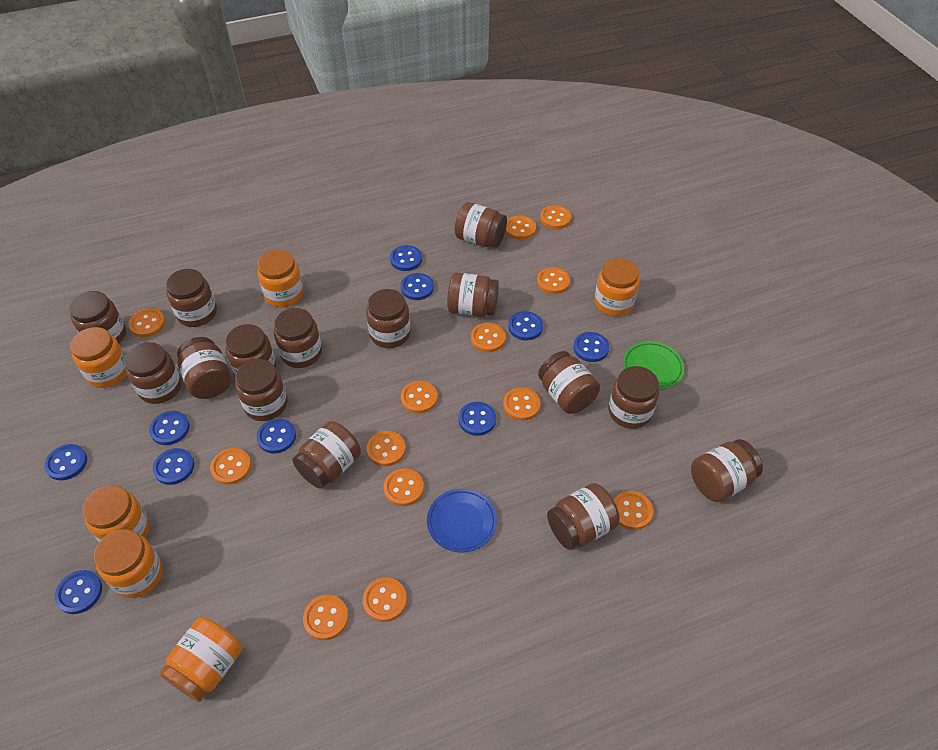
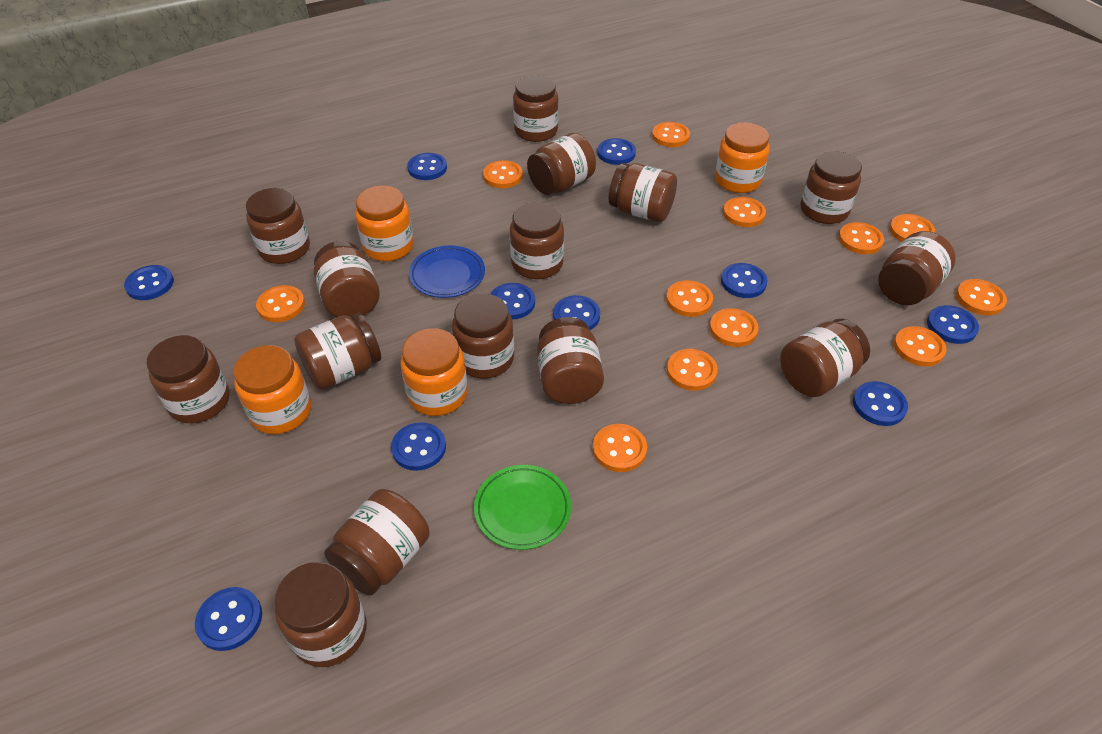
orange button: [129,308,165,337] [210,448,251,485] [303,595,348,640] [363,577,407,622] [366,431,406,467] [384,468,424,506] [401,381,438,413] [471,323,506,352] [503,387,541,421] [506,215,536,240] [537,267,570,294] [540,205,571,229] [614,491,653,530] = 13 -> [256,285,305,322] [483,160,523,188] [593,424,647,472] [652,122,690,147] [666,280,713,317] [667,349,718,391] [709,308,759,347] [723,197,766,227] [839,222,884,254] [889,214,935,242] [894,326,946,366] [956,279,1007,315] = 12
orange jar: [70,327,127,388] [83,485,150,542] [94,529,163,598] [159,617,242,702] [257,250,304,307] [594,258,640,316] = 6 -> [234,345,311,434] [355,185,414,262] [400,328,468,416] [715,122,770,193] = 4

